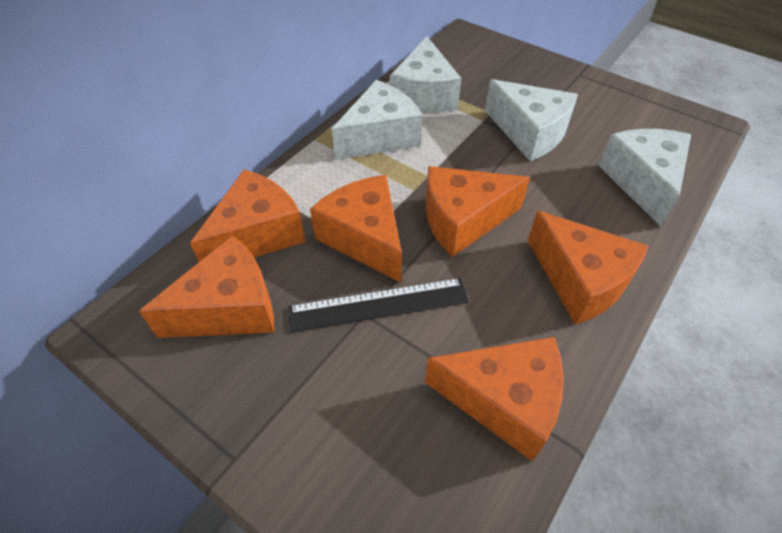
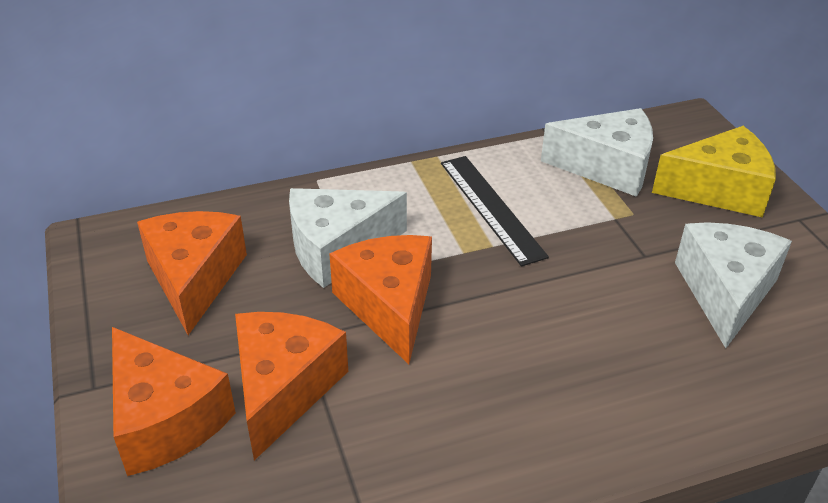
orange cheese: [139,235,274,338] [190,169,306,262] [310,175,402,282] [425,166,530,257] [425,337,564,462] [528,211,649,325] = 6 -> [112,327,236,476] [137,211,247,335] [235,312,348,461] [329,235,432,364] = 4
white cheese: [332,80,423,160] [390,36,462,113] [485,79,578,161] [598,129,691,226] = 4 -> [289,188,407,288] [541,108,653,197] [675,222,792,348] = 3
yellow cheese: none = 0 -> [652,126,776,218] = 1

